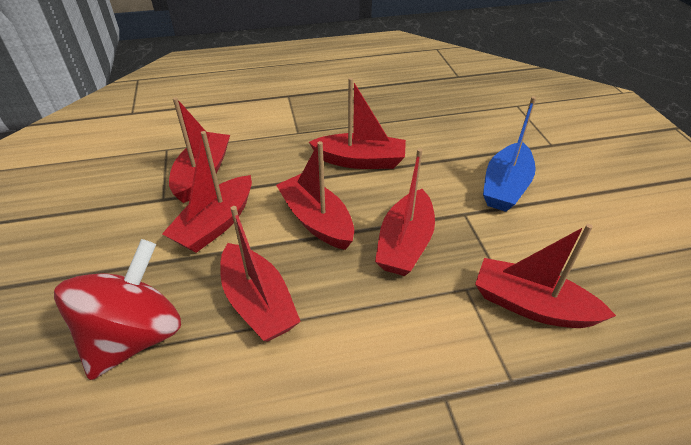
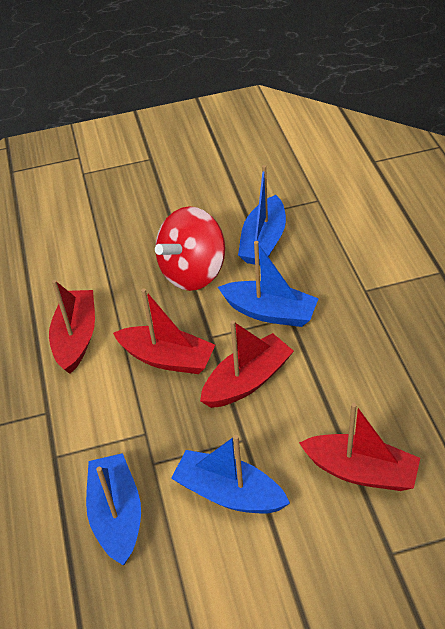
blue boat: [483,96,536,212] = 1 -> [86,453,141,565] [171,435,290,514] [218,241,319,327] [238,165,286,265] = 4
red boat: [162,131,252,253] [169,97,230,203] [220,206,301,342] [276,141,354,250] [309,78,406,169] [375,148,435,276] [475,224,616,328] = 7 -> [49,280,95,374] [113,288,215,374] [200,320,294,408] [299,403,420,491] = 4

